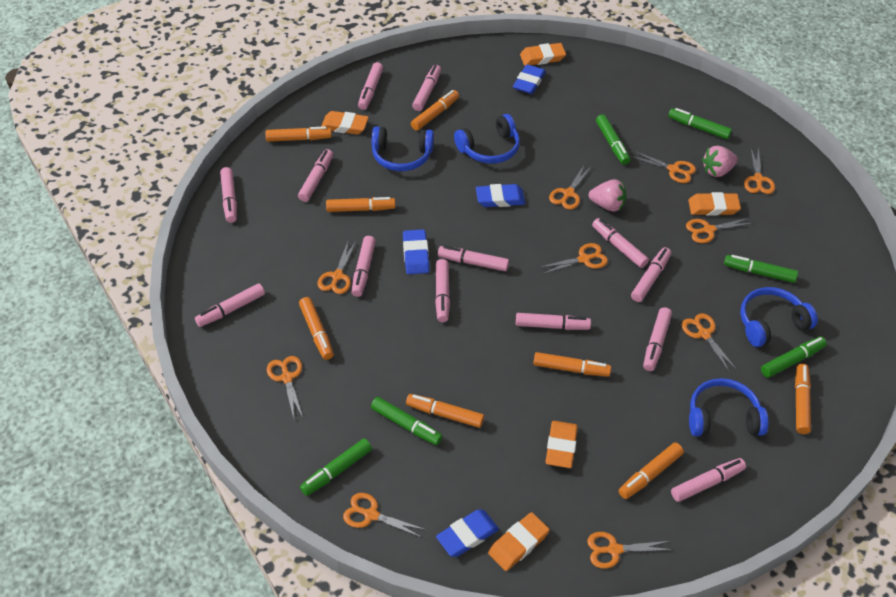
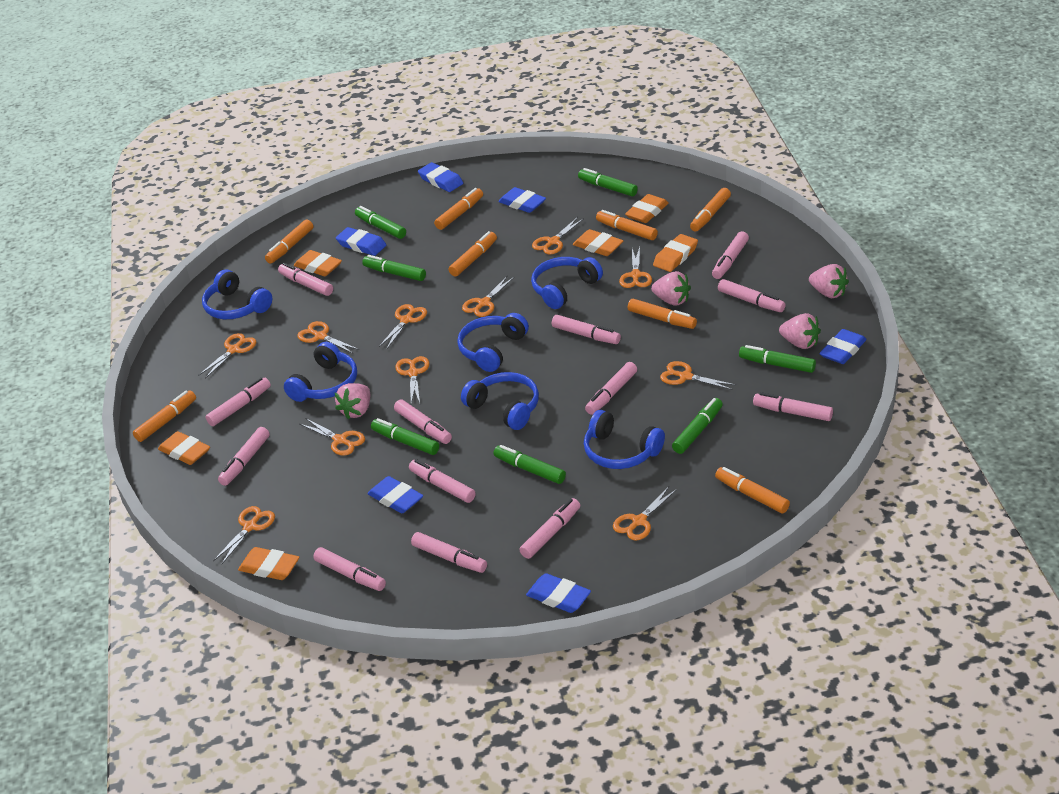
blue eraser: [403,229,430,274] [436,509,499,557] [476,184,525,207] [513,64,546,94] = 4 -> [336,227,386,256] [367,476,423,513] [418,162,463,192] [498,187,546,213] [526,573,591,613] [819,329,867,364] = 6
blue headphones: [372,126,434,171] [454,114,520,164] [689,378,769,437] [740,287,818,347] = 4 -> [202,269,272,319] [284,342,357,402] [457,313,529,372] [461,372,539,430] [531,257,603,309] [584,410,665,469] = 6
green marker: [300,438,372,496] [371,397,443,445] [596,114,630,165] [668,108,732,139] [724,255,798,283] [761,336,827,378] = 6 -> [355,206,406,239] [362,255,426,281] [371,418,439,455] [494,445,566,484] [578,168,638,196] [672,398,723,454] [739,345,816,373] = 7
orange eraser: [321,111,369,134] [488,512,550,571] [520,43,566,66] [546,421,578,468] [688,192,741,216] = 5 -> [158,431,210,465] [238,547,300,580] [294,250,342,276] [573,229,623,256] [625,194,669,223] [653,234,698,272] = 6
orange scissors: [267,356,303,419] [317,242,356,294] [343,493,426,538] [539,243,608,274] [549,164,592,210] [587,532,673,569] [631,151,696,183] [682,313,737,373] [686,218,753,243] [744,147,775,194] = 10 -> [198,333,256,379] [213,506,275,565] [298,321,359,353] [300,418,365,456] [379,304,427,348] [395,356,430,403] [462,275,514,317] [532,217,584,255] [613,487,677,541] [619,247,652,288] [660,361,736,390] = 11
pink strawberry: [589,179,626,211] [702,146,738,177] = 2 -> [335,383,370,419] [651,271,691,306] [779,313,821,349] [809,264,849,298] = 4

